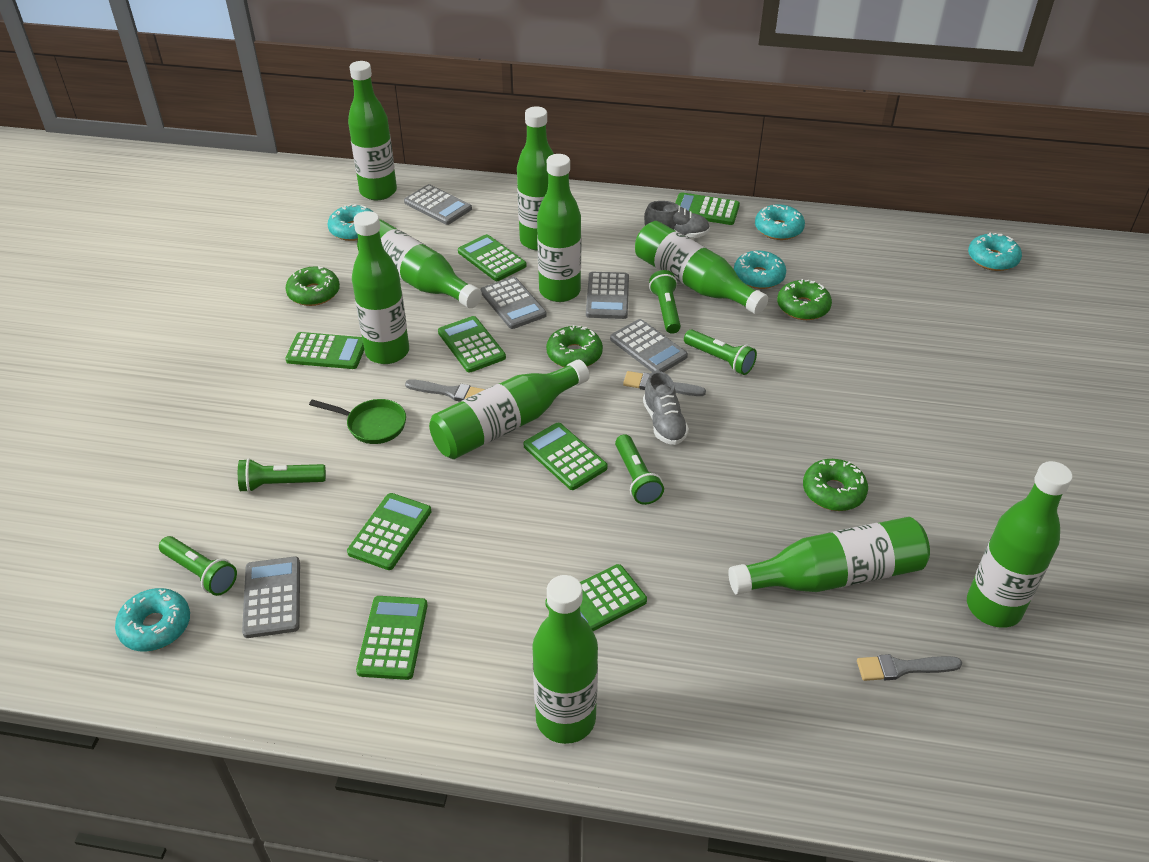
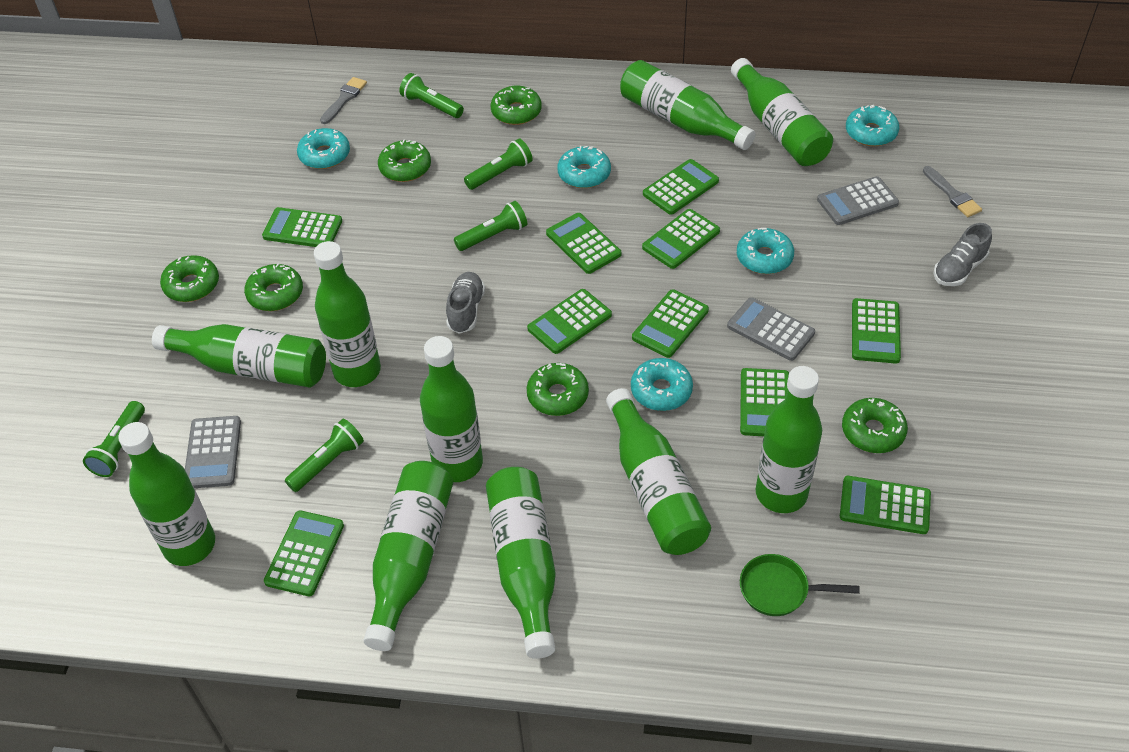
green calculator: [285,332,364,369] [347,493,431,570] [356,596,428,680] [438,316,506,372] [458,234,526,281] [524,423,608,490] [545,564,647,631] [675,192,740,225] = 8 -> [262,207,342,247] [264,510,344,596] [527,289,612,354] [546,213,621,274] [632,289,709,358] [642,209,720,269] [643,159,719,215] [740,368,789,436] [840,476,931,534] [852,298,901,364] = 10
green donut: [285,266,340,306] [546,325,603,367] [777,279,832,320] [803,459,868,511] = 4 -> [160,255,219,302] [244,264,303,311] [378,139,431,182] [491,86,542,125] [527,363,589,416] [842,398,908,453] = 6
grey brush: [405,379,485,402] [623,371,706,396] [857,654,963,681] = 3 -> [320,77,367,124] [923,166,982,217] = 2
grey calculator: [242,556,300,638] [404,184,472,225] [480,277,547,329] [586,272,629,319] [610,319,688,372] = 5 -> [185,416,241,488] [727,297,815,361] [817,176,899,225] = 3

